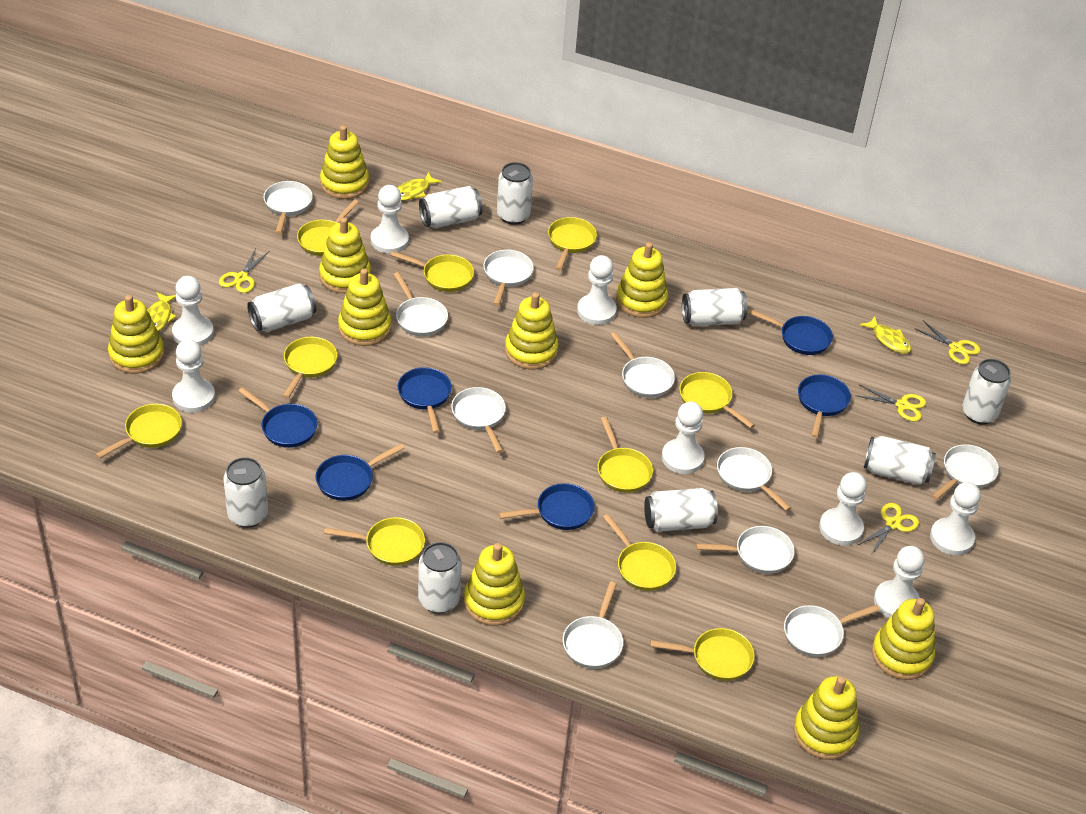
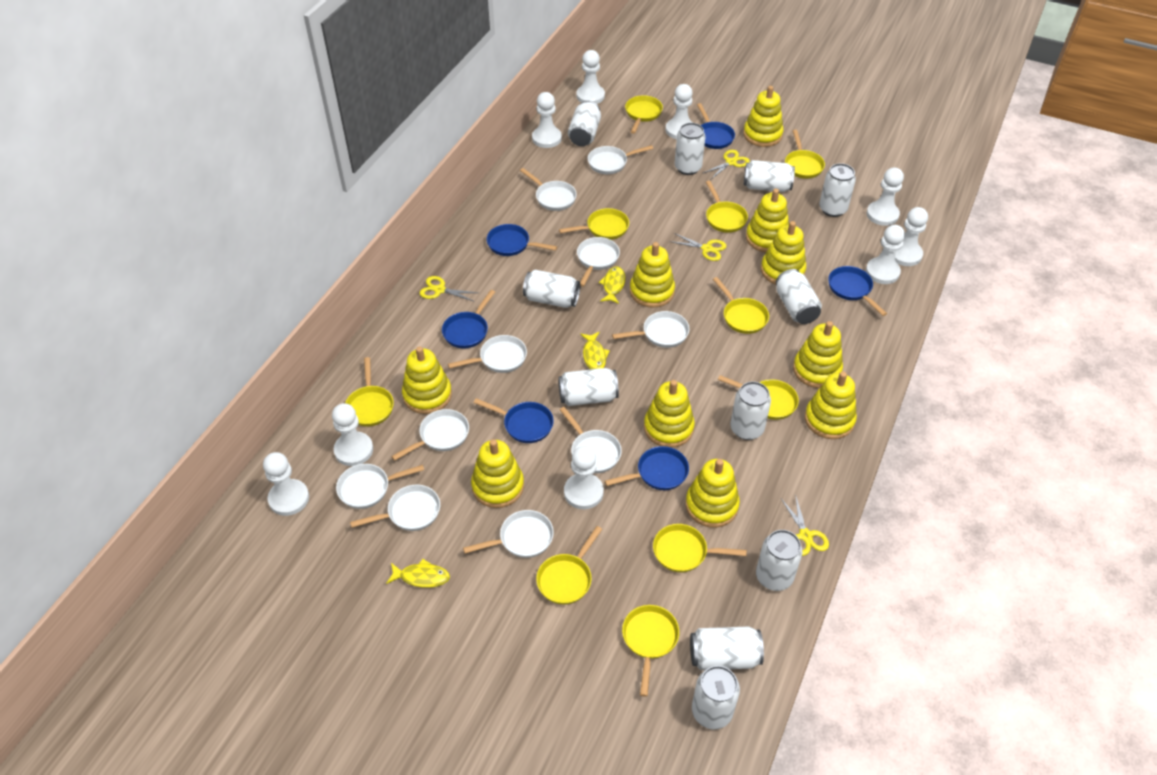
white can: [223,457,268,528] [247,283,316,332] [418,542,462,614] [419,186,483,228] [497,162,533,225] [644,488,718,532] [682,288,748,326] [864,436,936,485] [962,359,1011,424] = 9 -> [523,270,580,308] [558,368,619,406] [568,101,601,146] [674,123,706,175] [690,626,764,670] [692,666,740,729] [730,382,771,440] [744,160,795,192] [756,530,803,591] [776,269,822,324] [819,163,856,217] = 11
white pawn: [172,276,214,346] [172,339,215,413] [371,185,409,253] [577,255,617,325] [662,402,705,474] [819,472,867,546] [874,546,925,618] [930,482,981,555] = 8 -> [263,452,309,516] [332,403,373,466] [532,92,562,148] [564,446,604,509] [576,50,605,104] [666,84,693,139] [866,167,904,226] [866,225,905,284] [895,207,928,266] = 9
yellow stacking toy: [108,295,164,374] [319,217,371,294] [320,125,369,199] [338,269,392,346] [464,543,525,626] [505,292,559,370] [616,242,668,318] [793,676,859,760] [872,598,935,680] = 9 -> [402,346,452,414] [471,439,524,508] [630,242,675,308] [644,380,695,448] [686,459,740,528] [743,86,783,147] [746,189,789,253] [761,221,806,285] [793,321,843,388] [805,371,857,439] = 10

